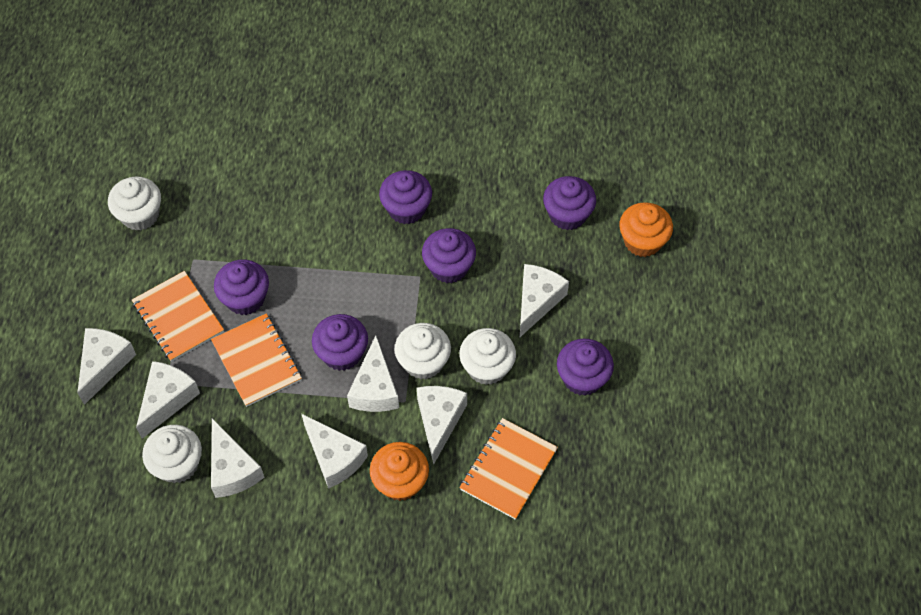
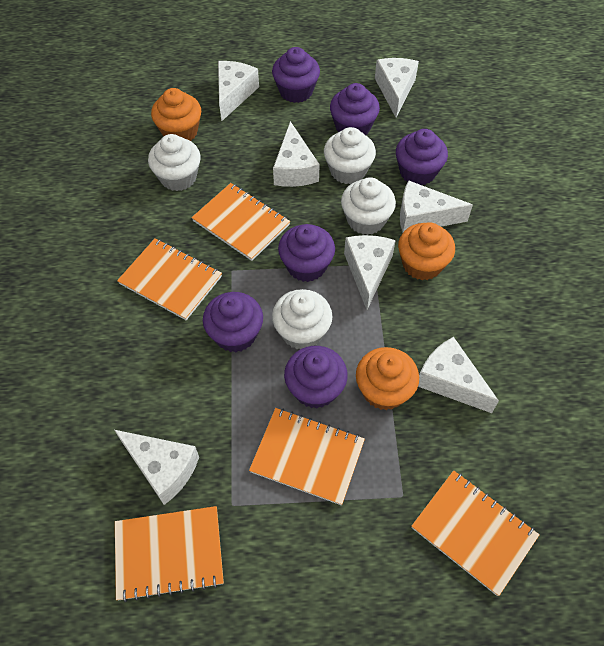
orange cupcake: [370,442,429,501] [619,202,673,257] = 2 -> [151,88,201,141] [356,347,419,410] [398,222,455,280] = 3
orange notebook: [132,271,224,362] [211,313,302,407] [459,418,558,520] = 3 -> [115,506,224,602] [117,238,222,320] [192,183,290,261] [249,408,365,505] [411,470,540,596] = 5

